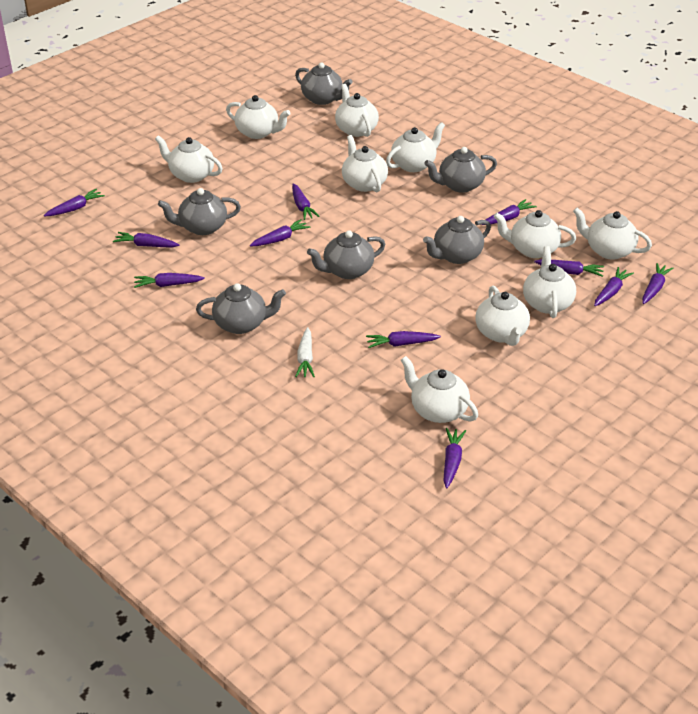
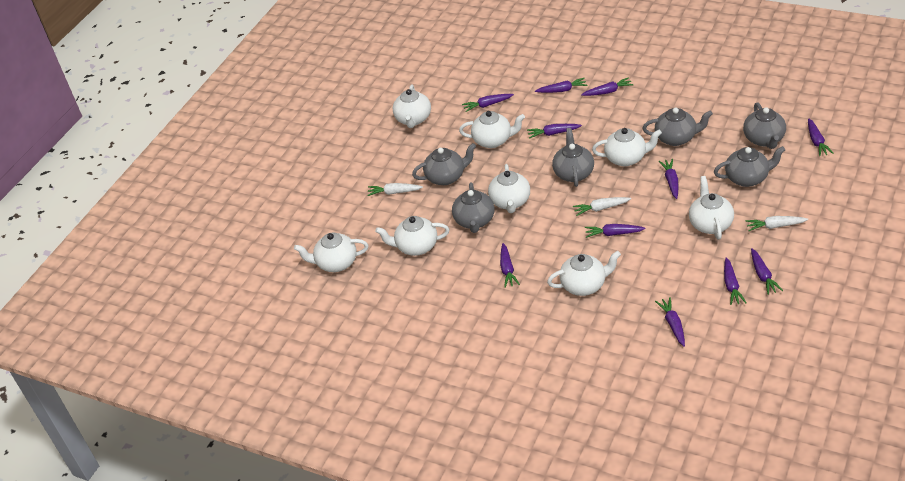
white carrot: [295,327,315,377] = 1 -> [367,183,423,196] [573,197,631,216] [745,216,808,231] = 3
white teapot: [155,135,223,183] [226,95,290,139] [335,84,379,137] [342,135,388,192] [386,122,445,172] [401,356,478,423] [475,286,530,346] [493,210,576,258] [523,246,576,318] [573,208,652,260] = 10 -> [294,233,368,272] [375,216,449,256] [393,85,431,128] [459,111,525,148] [488,164,530,213] [547,251,621,296] [592,128,662,166] [689,176,734,240] = 8

